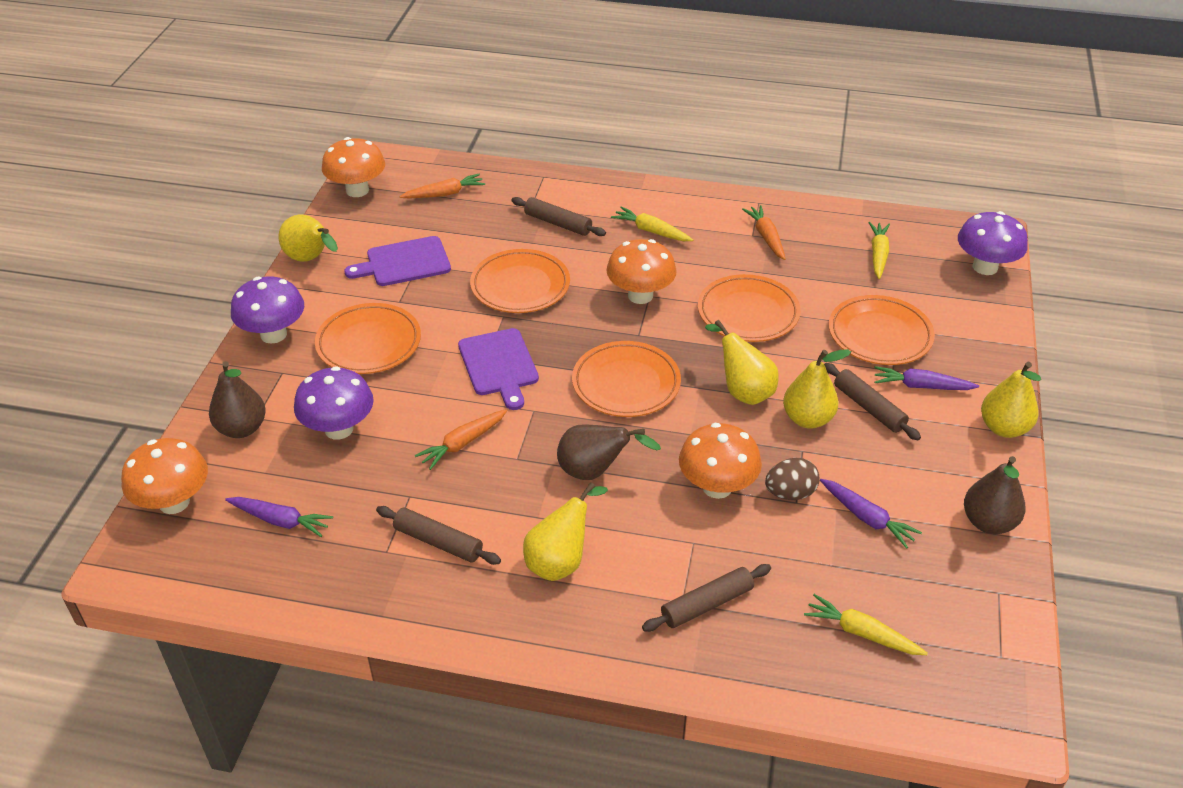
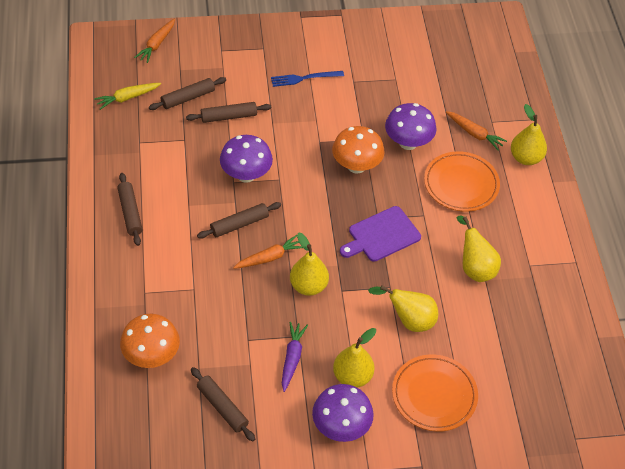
blue fork: none = 0 -> [271,71,344,87] = 1
brown egg: [765,458,820,500] = 1 -> none = 0
brown pear: [209,361,266,438] [557,424,661,480] [964,456,1026,534] = 3 -> none = 0
brown rolling pin: [376,506,501,565] [511,197,606,236] [642,564,771,632] [824,363,921,440] = 4 -> [117,173,143,246] [149,77,226,110] [186,102,271,123] [191,367,255,441] [197,202,281,239] = 5
orange mushroom: [121,438,208,514] [322,137,385,197] [606,239,677,304] [679,423,762,499] = 4 -> [120,314,180,368] [332,126,385,174] = 2
orange plate: [315,303,421,374] [470,249,570,313] [572,341,681,417] [698,274,801,342] [829,295,935,365] = 5 -> [392,354,478,432] [424,151,500,212] = 2
purple carrot: [225,497,333,537] [820,479,922,549] [874,366,979,390] = 3 -> [282,322,308,392] = 1
purple cutting board: [344,236,451,286] [458,328,539,410] = 2 -> [340,206,421,262] = 1
yellow carrot: [611,207,693,241] [804,594,928,655] [868,222,890,279] = 3 -> [94,83,161,110] = 1

